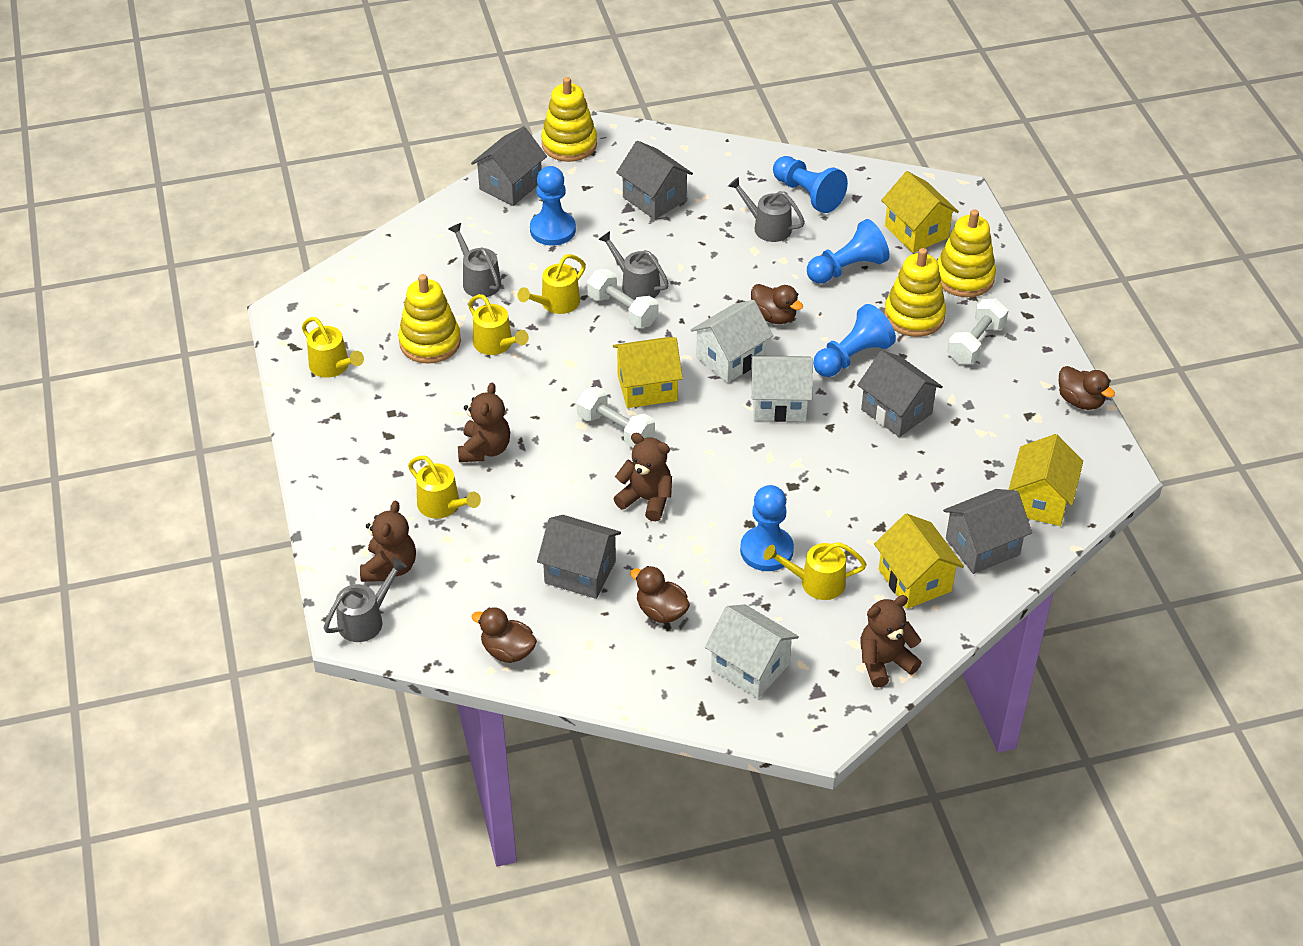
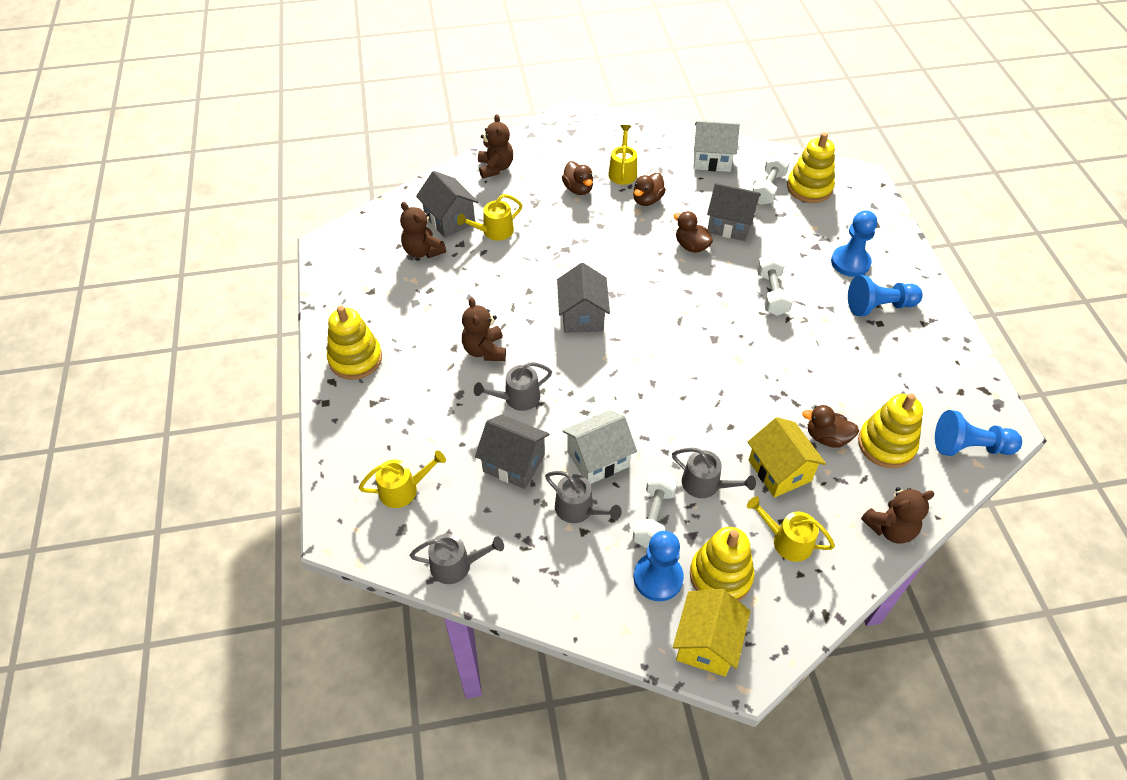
blue pawn: [530,166,576,246] [740,485,794,571] [773,156,848,213] [807,219,890,284] [813,304,896,377] = 5 -> [634,531,684,601] [831,210,877,277] [848,275,923,316] [935,410,1022,456] = 4
grey house: [471,126,547,206] [537,515,621,599] [616,141,693,220] [858,350,943,437] [943,489,1032,574] = 5 -> [416,171,478,238] [475,414,549,489] [557,263,610,333] [707,183,761,241] = 4
white house: [691,300,773,383] [705,604,799,698] [751,355,813,422] = 3 -> [562,410,637,484] [694,121,740,172] = 2
yellow house: [613,337,683,408] [874,514,964,609] [881,171,959,253] [1009,434,1083,526] = 4 -> [673,589,751,676] [748,417,826,497] = 2
yellow watering can: [302,317,364,378] [408,455,481,519] [468,294,529,355] [517,254,586,314] [764,542,867,600] = 5 -> [359,451,446,508] [457,194,523,241] [608,125,637,185] [747,497,835,562] = 4

